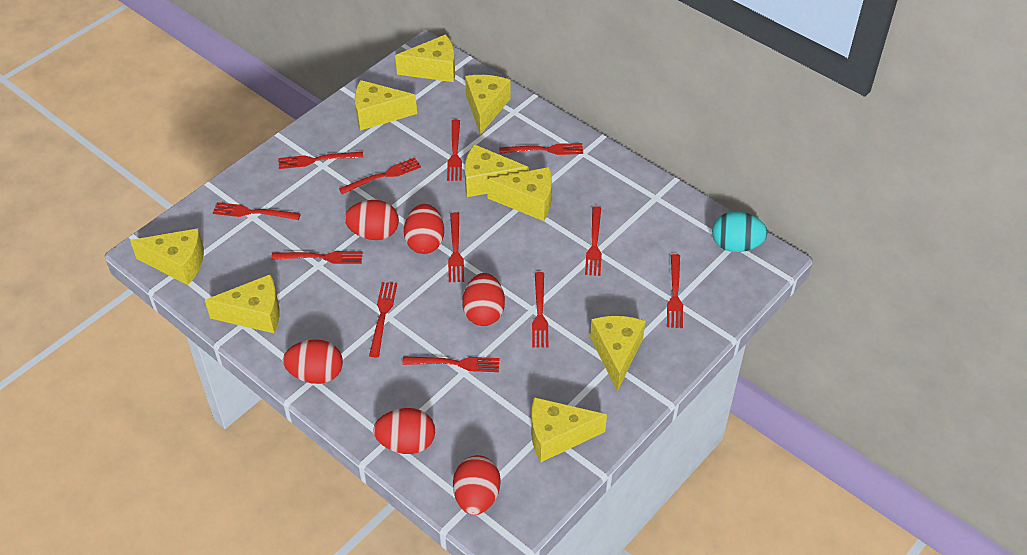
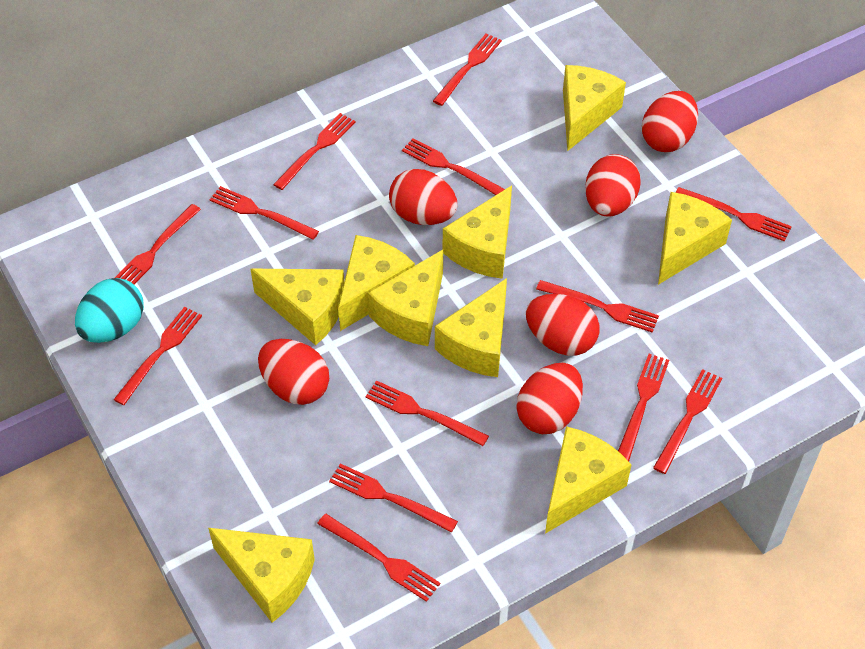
red fork: [213,202,301,220] [271,251,363,264] [279,152,363,169] [339,158,421,194] [369,282,397,357] [402,357,500,372] [447,120,462,181] [448,212,464,282] [499,143,583,155] [532,272,548,348] [585,206,602,276] [667,254,683,328] = 12 -> [113,307,202,405] [115,204,201,284] [210,186,319,240] [273,113,356,190] [317,514,440,602] [329,463,458,533] [365,380,489,446] [402,138,505,195] [433,34,502,106] [536,280,659,333] [618,354,669,461] [653,369,722,474] [675,187,792,242] = 13

